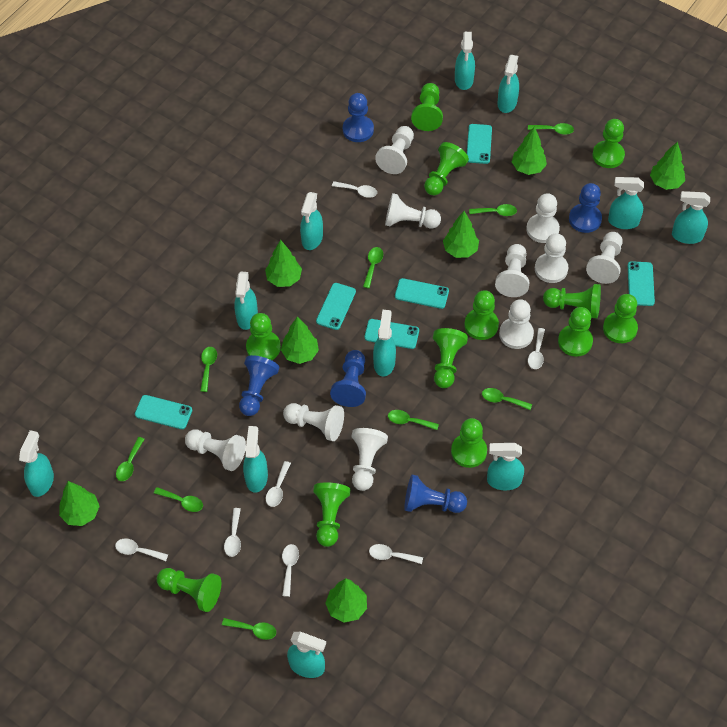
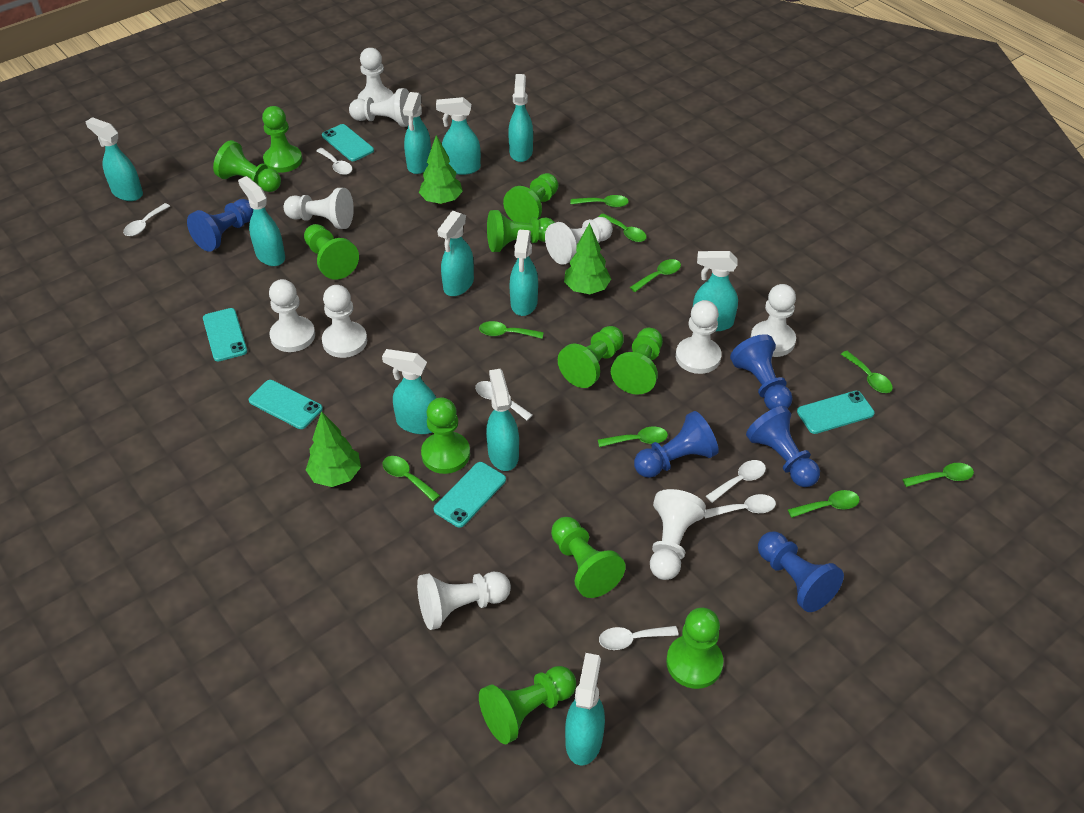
green pawn: [157,568,221,612] [246,313,281,360] [313,482,350,547] [411,83,443,131] [424,142,469,195] [433,328,468,388] [451,418,487,468] [464,290,499,340] [543,284,601,318] [558,307,593,357] [593,119,625,168] [603,294,638,343] = 12 -> [213,140,281,192] [262,106,302,173] [304,224,359,280] [421,397,470,474] [479,666,576,744] [487,210,555,252] [503,173,558,223] [551,517,626,598] [558,326,624,388] [611,328,663,395] [666,607,724,689] = 11
green tree: [59,481,100,526] [265,240,302,287] [281,317,319,364] [325,578,367,623] [443,211,479,258] [512,127,547,175] [650,141,685,190] = 7 -> [306,411,361,487] [419,135,463,205] [564,223,611,294] = 3
turquoise phone: [135,395,192,429] [316,283,356,330] [364,319,419,349] [395,278,449,309] [467,124,492,164] [628,261,655,306] = 6 -> [203,308,247,361] [249,380,323,429] [322,124,374,161] [434,462,506,528] [797,391,875,434] = 5
white spoon: [115,539,168,561] [224,508,241,557] [266,461,291,507] [282,544,299,597] [332,181,377,198] [369,544,423,564] [528,328,545,369] = 7 -> [123,203,170,236] [316,148,352,175] [475,381,533,421] [599,626,679,650] [704,494,776,519] [706,460,766,503] = 6

